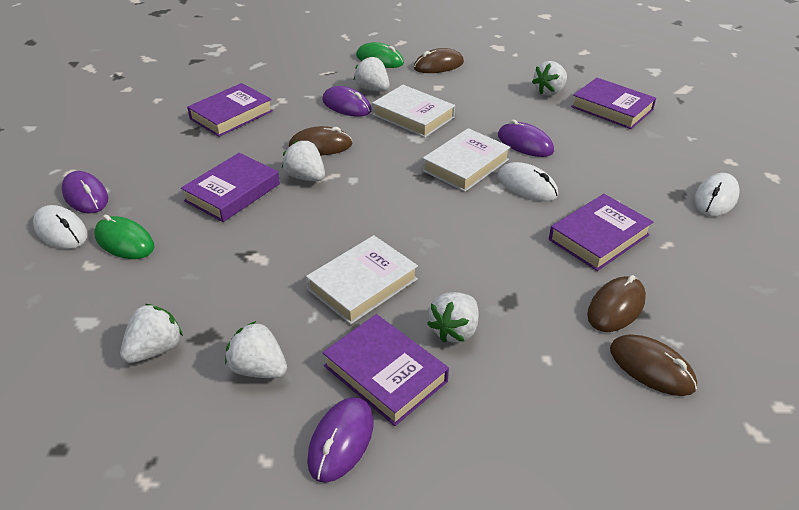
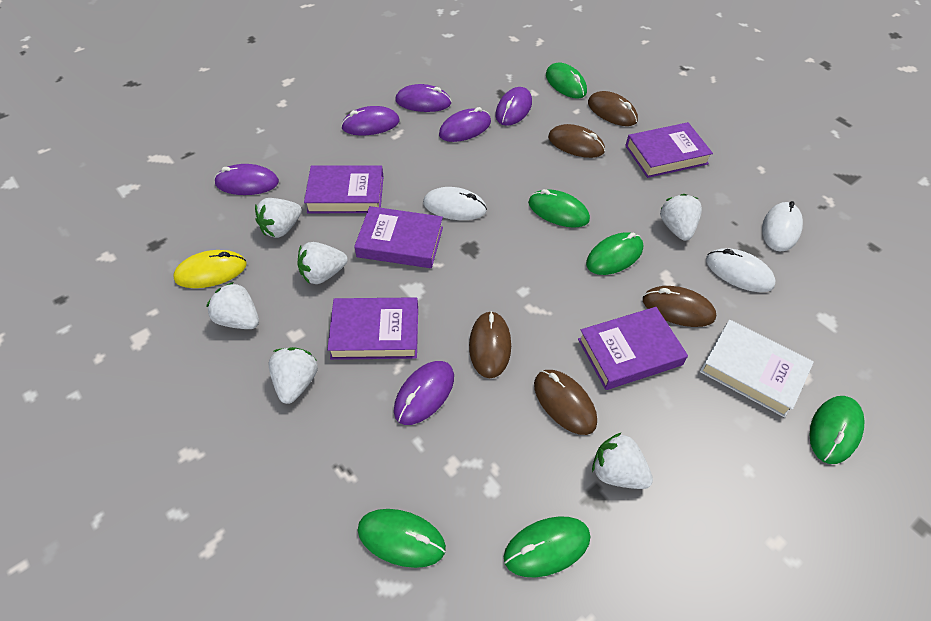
brown mouse: [289,126,353,155] [414,48,464,73] [587,275,646,332] [610,334,697,396] = 4 -> [469,311,511,379] [534,370,597,435] [548,124,605,158] [588,91,638,126] [643,286,716,327] = 5
green mouse: [94,215,154,259] [356,42,404,68] = 2 -> [358,509,446,568] [504,516,590,578] [528,189,590,228] [546,62,587,99] [586,232,643,275] [809,396,865,464] = 6
purple mouse: [61,171,108,213] [307,397,373,483] [322,86,372,116] [498,120,554,157] = 4 -> [214,164,279,195] [341,106,399,135] [394,361,454,425] [395,84,451,112] [439,107,491,142] [495,87,532,126] = 6
white book: [306,235,418,325] [372,85,455,138] [422,128,511,192] = 3 -> [700,320,814,418] = 1
yellow mouse: none = 0 -> [173,250,247,288] = 1

